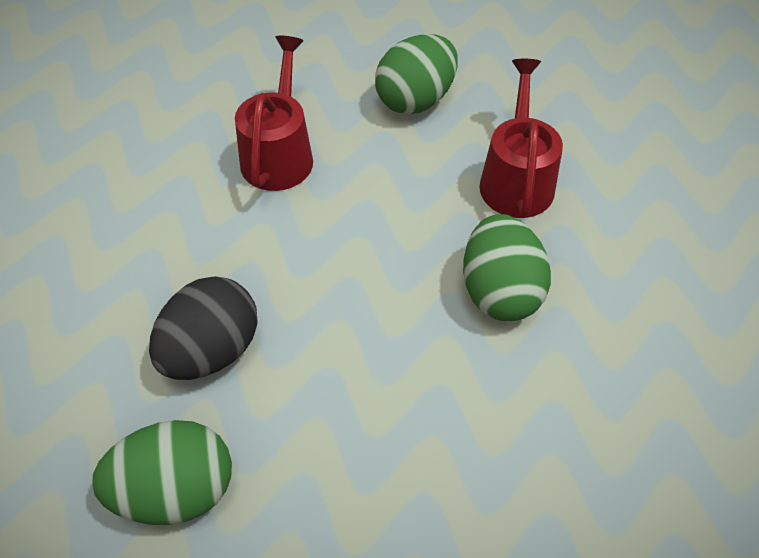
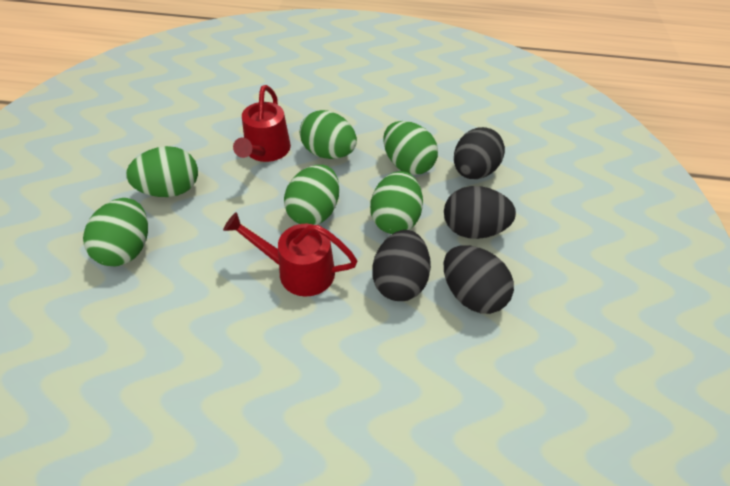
black egg: [149,276,258,380] = 1 -> [372,230,431,301] [444,186,516,239] [444,245,514,314] [454,127,505,179] = 4
green egg: [92,420,232,525] [375,34,458,114] [463,214,551,321] = 3 -> [83,198,148,266] [126,146,198,197] [284,165,339,225] [300,110,357,159] [370,171,423,234] [383,121,438,175] = 6

